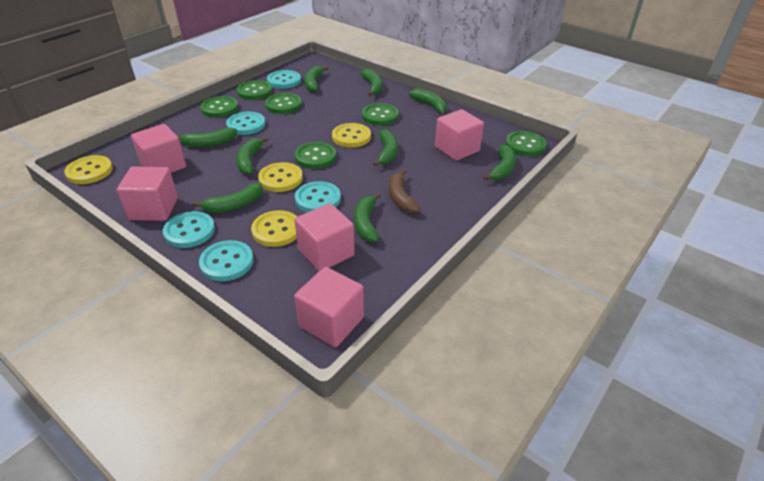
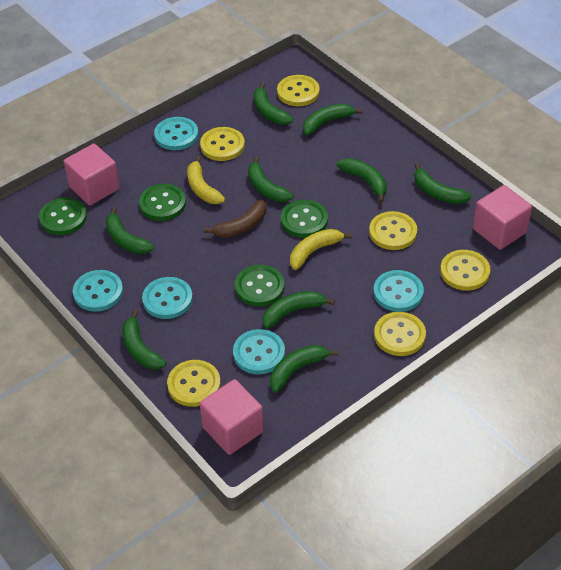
green button: [200,96,238,118] [237,80,272,100] [265,93,302,114] [295,142,336,169] [362,103,399,125] [505,131,547,156] = 6 -> [39,198,87,235] [139,184,186,221] [235,265,284,306] [281,200,328,238] = 4
pink cube: [117,166,178,221] [131,124,186,173] [294,203,355,271] [294,267,364,347] [435,109,484,161] = 5 -> [64,144,120,205] [200,379,264,455] [473,185,532,250] = 3
yellow banana: none = 0 -> [187,156,225,204] [290,229,352,270] = 2
yellow button: [64,155,113,184] [251,210,297,247] [258,162,303,192] [332,123,371,148] = 4 -> [167,360,221,407] [200,127,245,161] [277,75,320,106] [369,211,417,250] [374,312,426,356] [440,250,490,291] = 6

